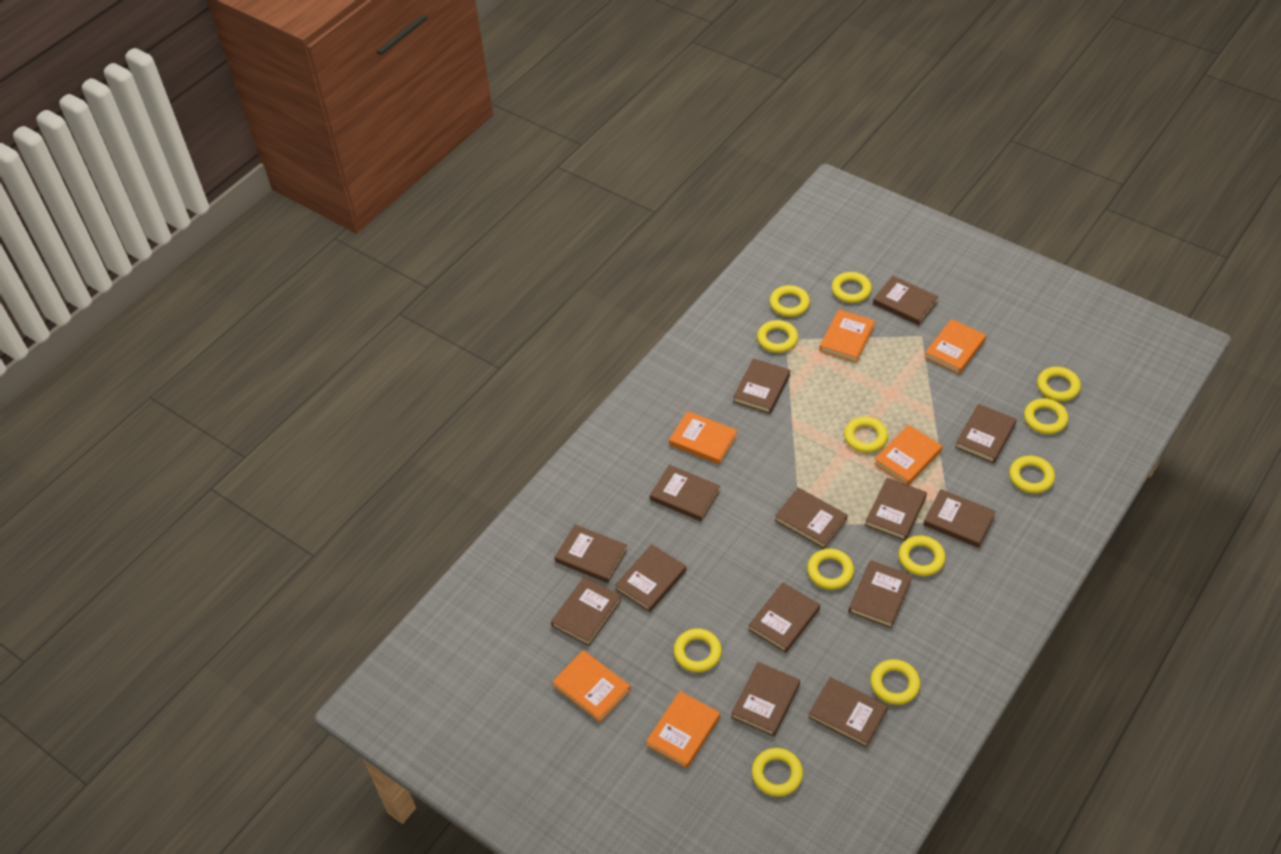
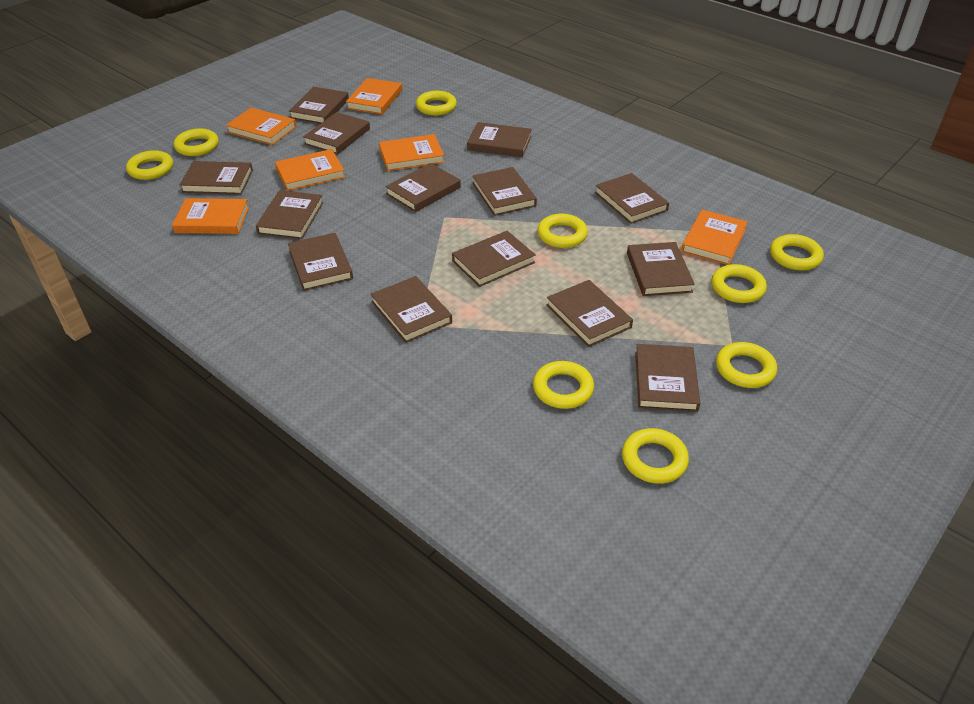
yellow ring: [674,629,722,672] [752,748,803,797] [757,320,798,353] [770,285,810,317] [807,549,854,590] [831,272,872,303] [844,417,888,453] [871,659,920,705] [899,536,945,576] [1009,456,1055,494] [1024,398,1068,434] [1037,367,1081,401] = 12 -> [126,150,173,180] [174,128,219,156] [416,91,457,116] [533,361,594,409] [537,214,588,248] [622,428,689,484] [711,264,767,303] [716,342,777,388] [770,234,824,270] = 9

